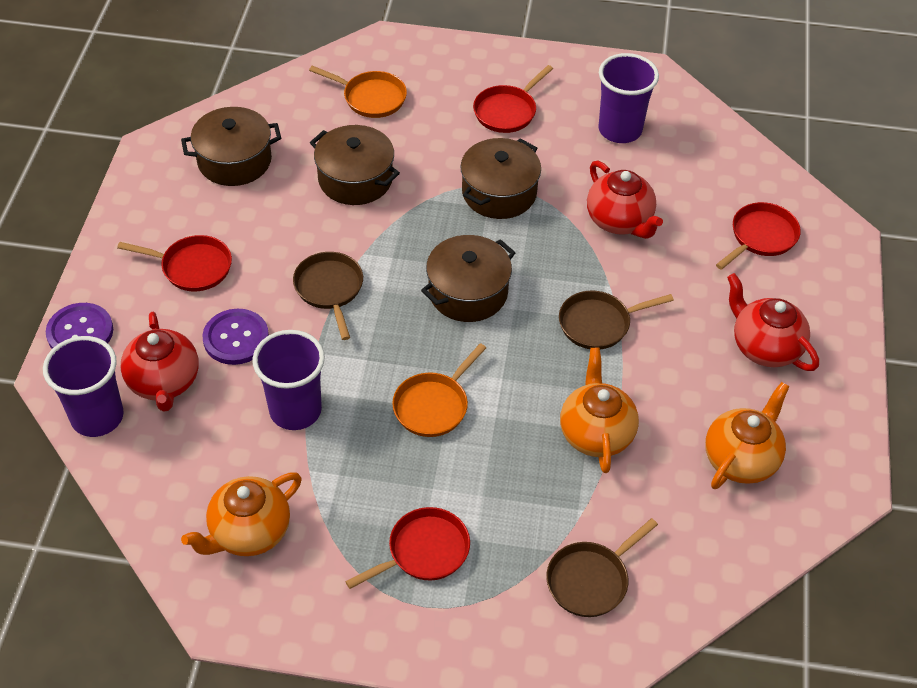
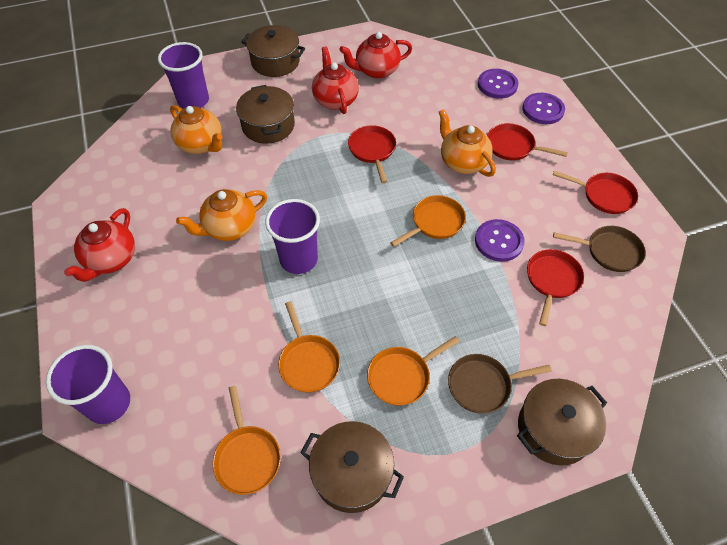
brown pan: [293,252,363,340] [546,518,658,617] [559,291,674,350] = 3 -> [448,354,552,413] [553,226,646,272] = 2
orange pan: [309,66,407,118] [392,343,486,437] = 2 -> [213,386,281,495] [278,301,340,393] [367,336,459,406] [390,195,466,247] = 4
purple button: [46,303,113,349] [203,309,269,365] = 2 -> [475,219,525,262] [478,69,518,99] [523,93,565,124] = 3

